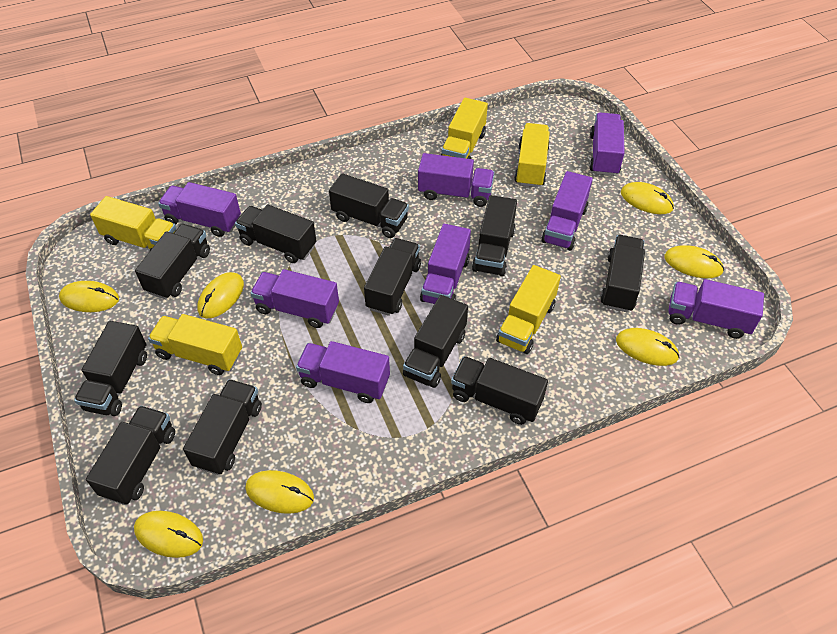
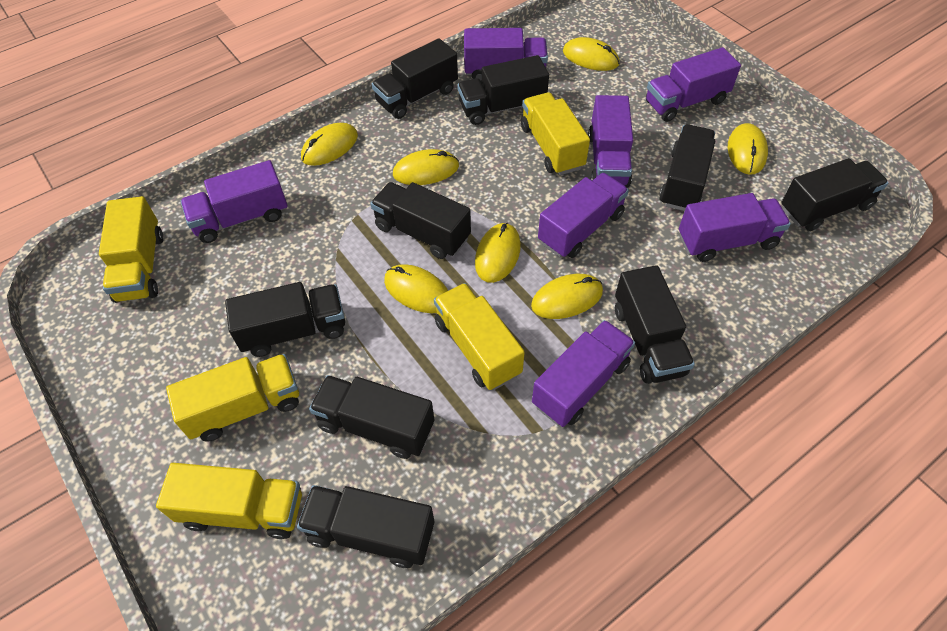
black truck: [74,321,147,416] [86,406,175,505] [135,224,210,299] [183,379,262,475] [235,205,316,263] [329,173,409,238] [364,238,421,316] [403,295,468,388] [451,356,548,425] [472,195,517,277] [600,235,645,312] = 11 -> [225,282,345,357] [297,485,434,568] [309,375,434,459] [370,182,471,259] [372,38,458,119] [457,55,549,125] [615,265,695,384] [659,124,715,211] [781,158,888,231] = 9
purple truck: [158,182,241,237] [250,269,339,328] [296,341,390,403] [418,153,495,207] [420,224,471,304] [541,171,593,250] [589,112,625,176] [668,279,764,339] = 8 -> [180,160,288,243] [464,28,548,82] [532,320,635,427] [538,173,629,258] [588,95,633,188] [646,47,741,122] [679,193,791,262] = 7

